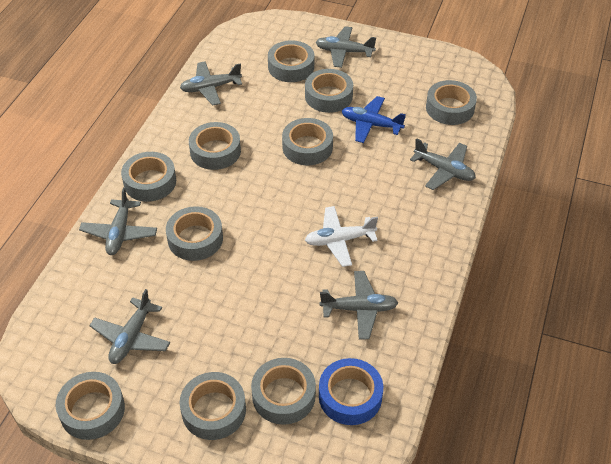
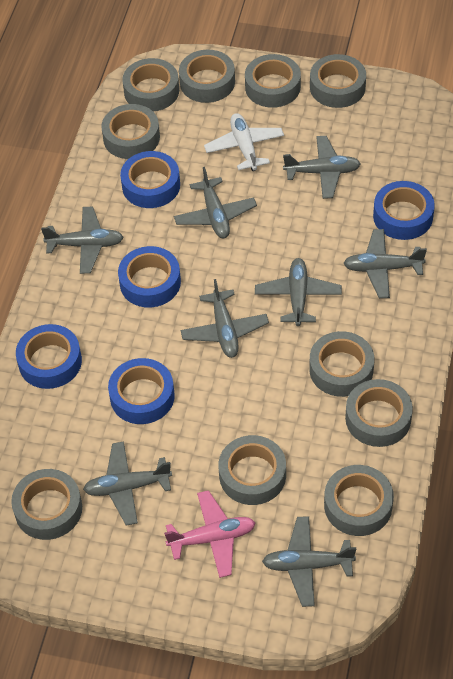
blue plane: [342,96,406,143] = 1 -> none = 0
blue tape: [319,358,383,425] = 1 -> [16,324,82,389] [108,358,175,424] [118,246,181,308] [120,151,180,208] [373,181,435,240] = 5
grey plane: [79,188,157,255] [89,289,170,364] [180,61,242,105] [316,26,376,68] [320,271,398,339] [410,138,476,190] = 6 -> [41,207,124,274] [83,441,172,526] [174,167,257,238] [180,279,269,358] [255,258,342,326] [262,516,356,607] [283,136,361,199] [343,229,427,298] = 8
pink plane: none = 0 -> [164,490,255,578] = 1

